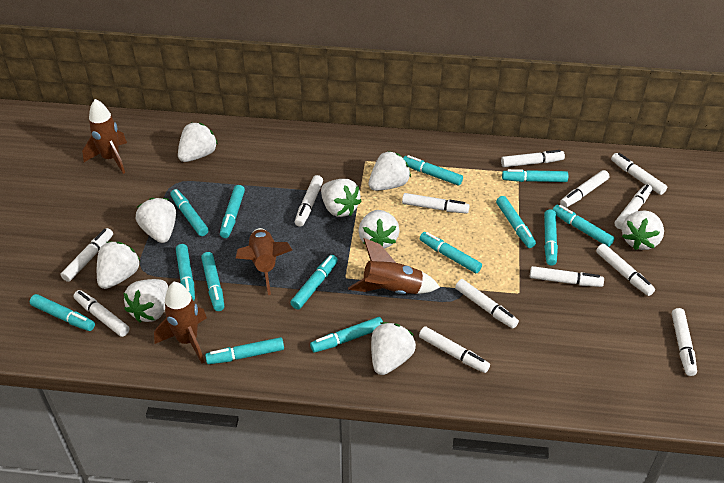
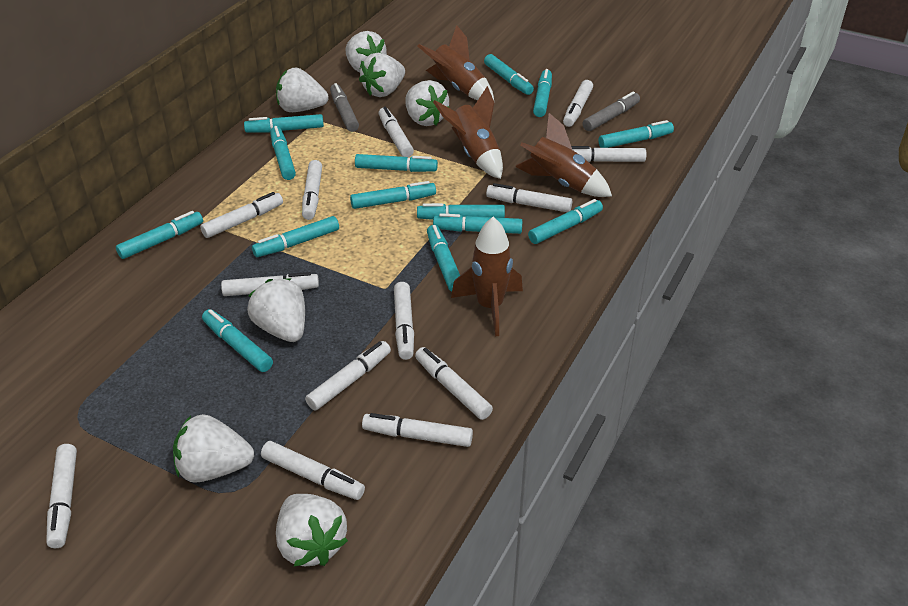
grey marker: none = 0 -> [330,83,359,132] [582,92,640,131] = 2
white strawberry: [97,241,140,289] [124,279,168,323] [136,198,176,243] [178,123,218,162] [321,179,362,217] [359,210,400,249] [369,151,411,191] [371,322,416,375] [622,210,664,250] = 9 -> [173,414,254,483] [247,278,305,342] [276,67,328,112] [276,494,348,566] [345,31,387,73] [359,53,405,97] [405,80,449,126] = 7

